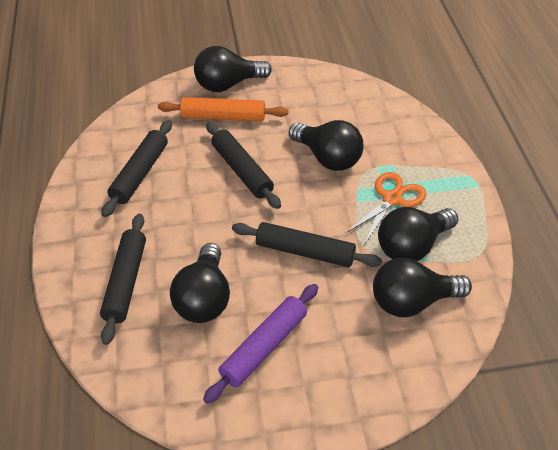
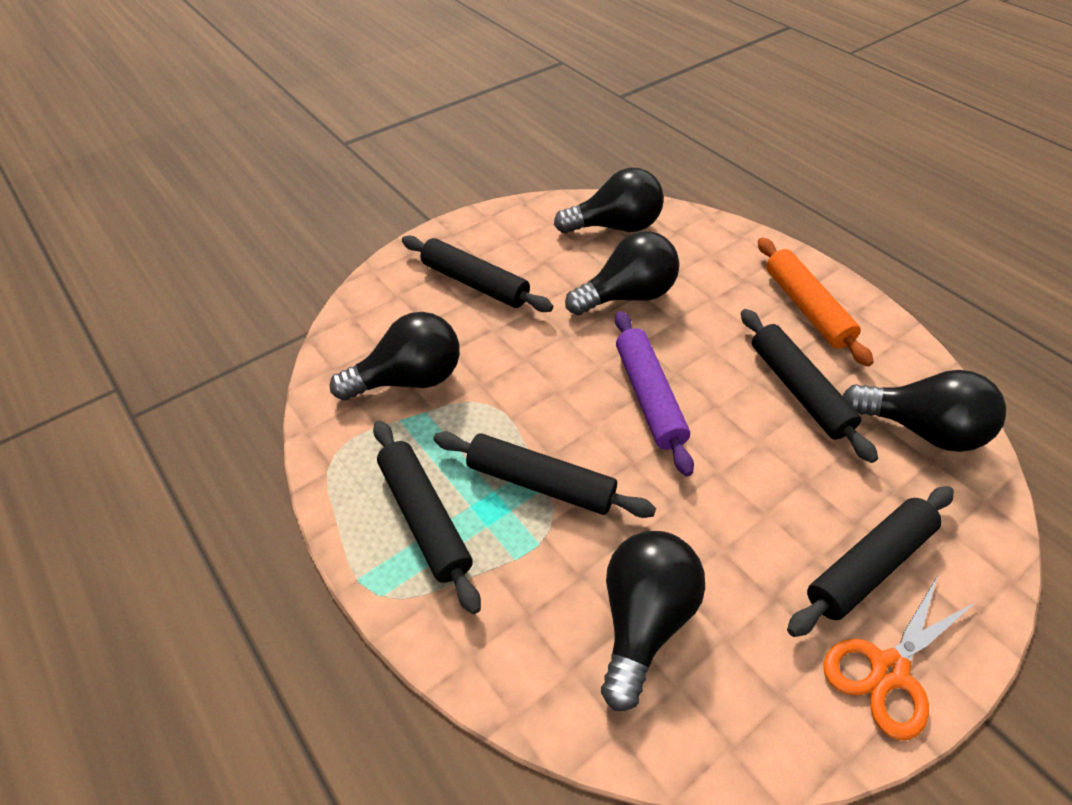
black rolling pin: [100,214,146,345] [101,120,172,217] [206,122,281,209] [232,222,382,267] = 4 -> [373,421,481,614] [402,235,553,312] [434,432,656,518] [741,309,878,463] [787,486,954,637] = 5

